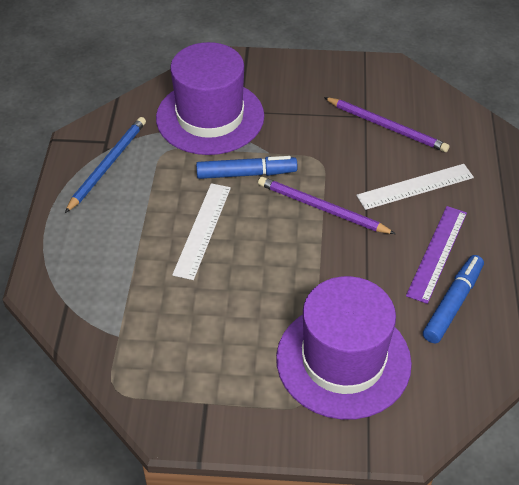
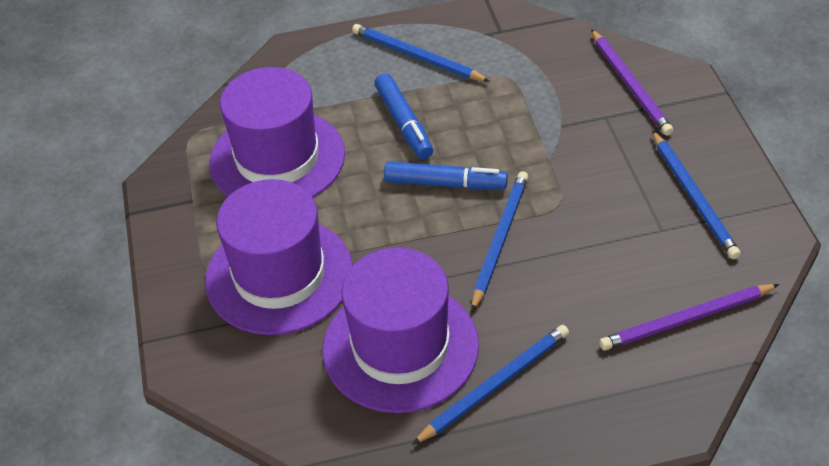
blue pencil: [65,117,146,213] = 1 -> [352,24,490,82] [412,325,569,445] [471,171,528,312] [652,130,741,259] = 4
purple hat: [156,42,264,155] [276,276,412,420] = 2 -> [205,179,353,335] [209,67,345,198] [323,247,479,413] = 3
purple ruler: [406,206,467,304] = 1 -> none = 0
white ruler: [172,183,231,280] [356,164,474,210] = 2 -> none = 0

